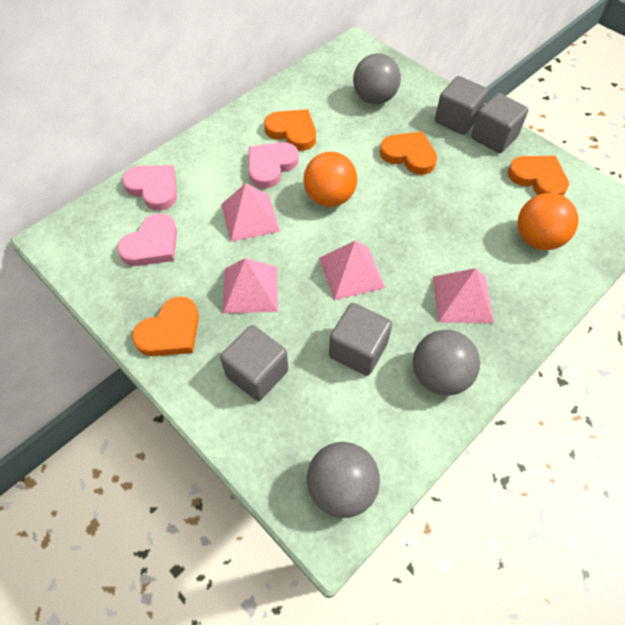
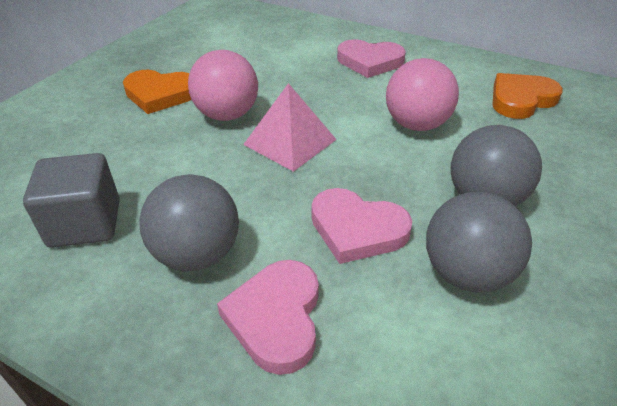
grey cube: [220,325,288,401] [329,303,392,376] [435,76,488,135] [471,93,529,153] = 4 -> [23,153,120,248] = 1
orange ball: [303,152,357,207] [517,193,579,250] = 2 -> none = 0
orange heart: [132,296,199,356] [264,109,316,151] [380,131,437,175] [508,156,569,196] = 4 -> [123,70,191,114] [492,73,563,119] = 2
pink ball: none = 0 -> [188,50,258,121] [386,58,459,131] = 2
pink pyramid: [221,183,280,242] [223,258,278,314] [319,241,385,300] [433,268,494,323] = 4 -> [243,83,337,172] = 1

